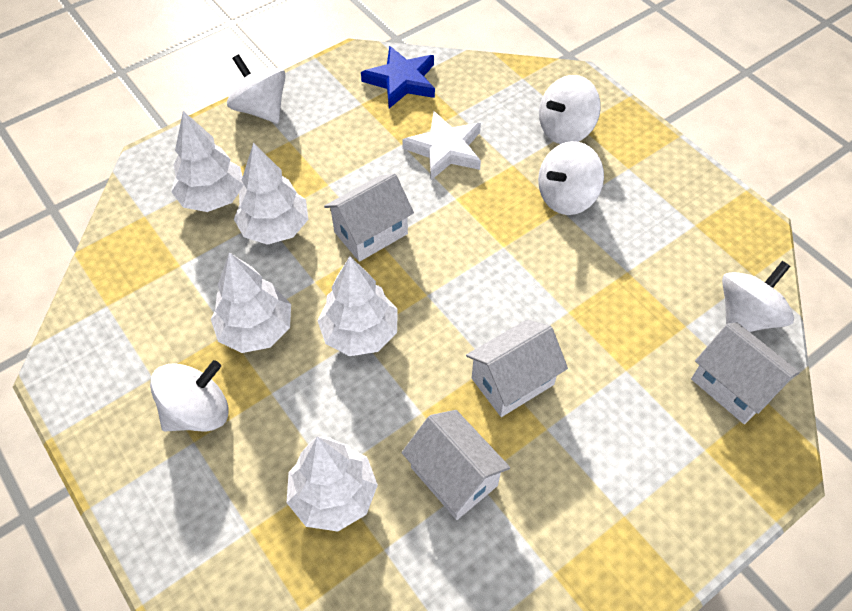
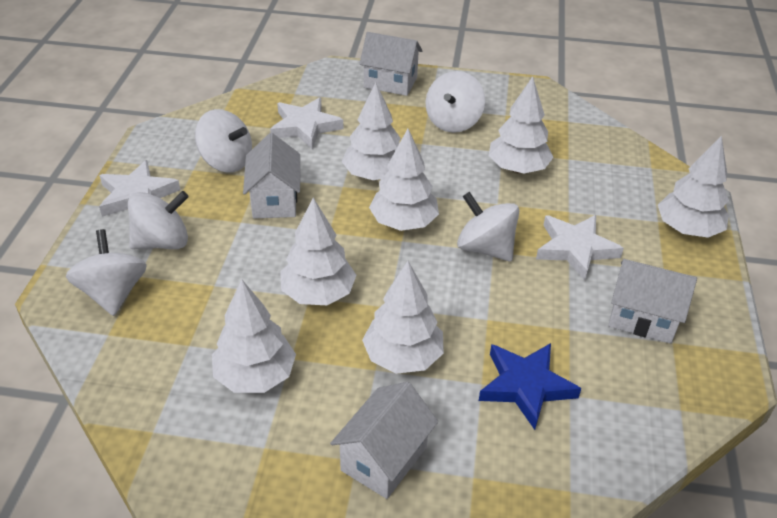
white star: [402,111,481,180] = 1 -> [99,160,180,217] [270,97,343,149] [536,215,624,280] = 3
white tree: [171,111,244,212] [211,252,291,353] [234,143,308,245] [287,437,378,531] [318,256,398,356] = 5 -> [212,279,296,393] [280,198,356,305] [342,82,401,180] [362,261,444,374] [369,129,439,231] [489,76,554,173] [658,135,729,238] = 7

